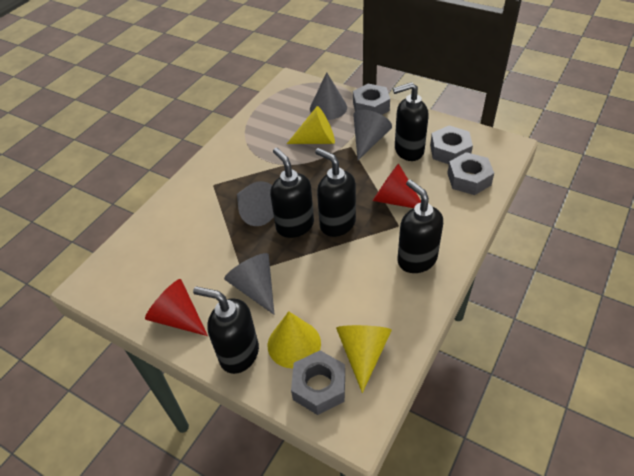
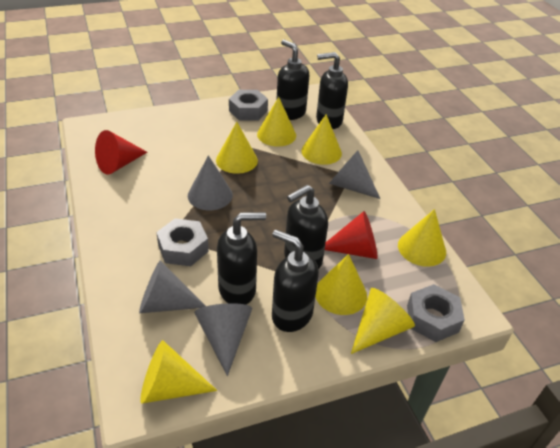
grey nut: [291,350,345,415] [353,84,390,115] [430,125,473,164] [447,152,494,195] = 4 -> [156,218,209,266] [229,90,268,120] [407,284,465,342] = 3
yellow cone: [268,311,321,368] [287,106,335,144] [336,325,392,393] = 3 -> [140,340,217,404] [216,122,258,174] [257,97,296,147] [301,114,342,165] [315,254,367,315] [351,288,415,354] [398,209,446,267] = 7

